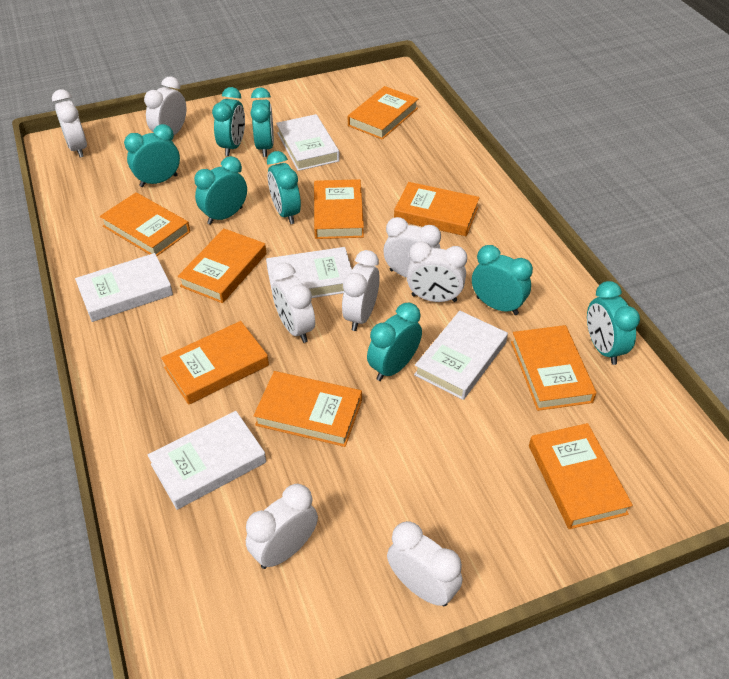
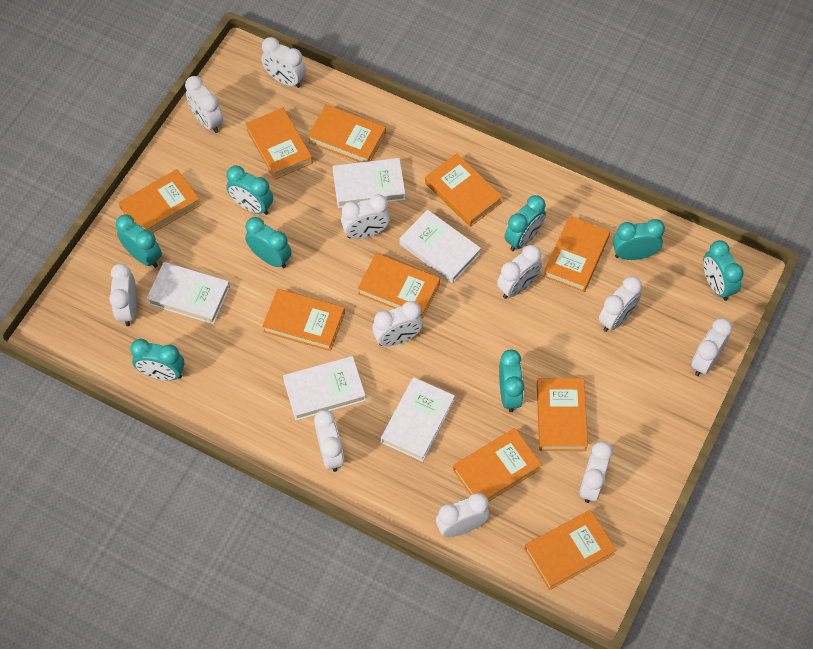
orange book: [100,192,190,256] [161,321,269,405] [178,228,266,303] [254,371,362,447] [314,179,364,239] [348,86,418,140] [394,182,480,236] [511,325,597,411] [529,423,633,529] = 9 -> [118,169,201,233] [245,108,313,180] [262,289,345,351] [308,105,386,162] [357,253,440,319] [425,153,503,227] [453,428,542,502] [524,510,616,590] [537,378,588,451] [543,216,610,292] = 10
white clock: [52,89,87,157] [144,76,186,135] [246,484,318,569] [272,263,315,343] [342,250,380,331] [383,217,441,278] [387,521,462,606] [407,241,467,302] = 8 -> [109,263,137,326] [185,76,223,133] [261,37,306,88] [314,410,344,472] [341,194,390,239] [372,301,423,346] [436,493,490,537] [497,245,542,299] [579,441,613,503] [599,276,642,332] [691,318,732,376] = 11

